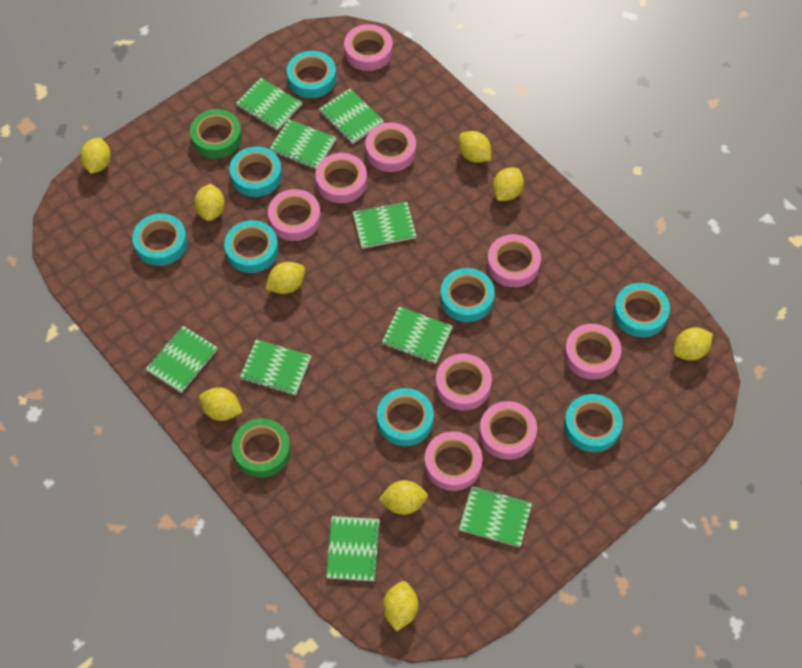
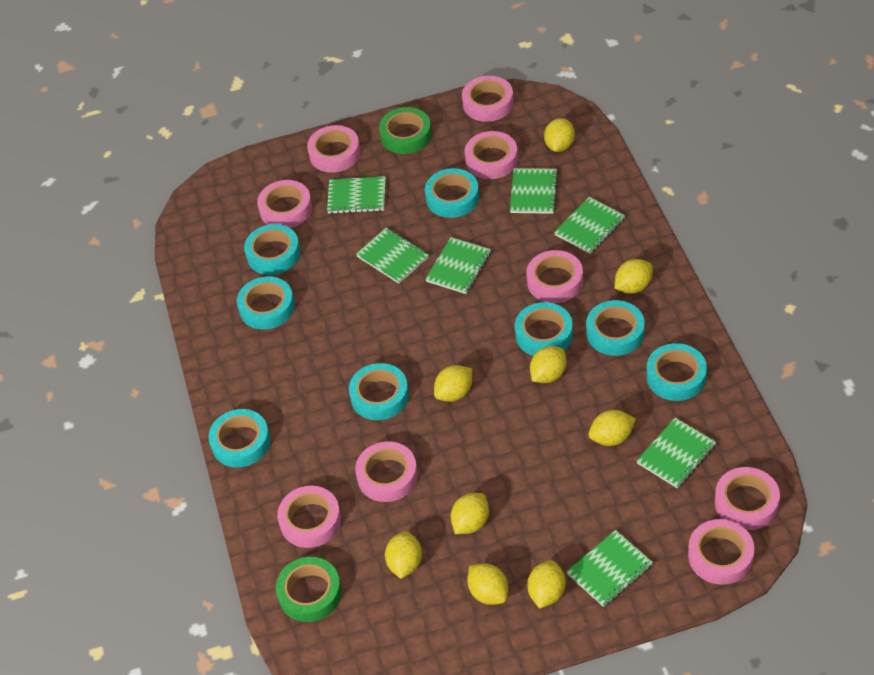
green notebook: [146,326,218,393] [236,78,302,131] [240,339,311,395] [270,119,336,169] [319,88,384,144] [326,516,381,581] [353,201,417,249] [382,306,453,364] [459,486,532,547] = 9 -> [327,176,386,214] [356,228,429,284] [425,237,491,294] [510,168,558,214] [554,197,625,254] [567,530,653,607] [637,417,716,488] = 7

